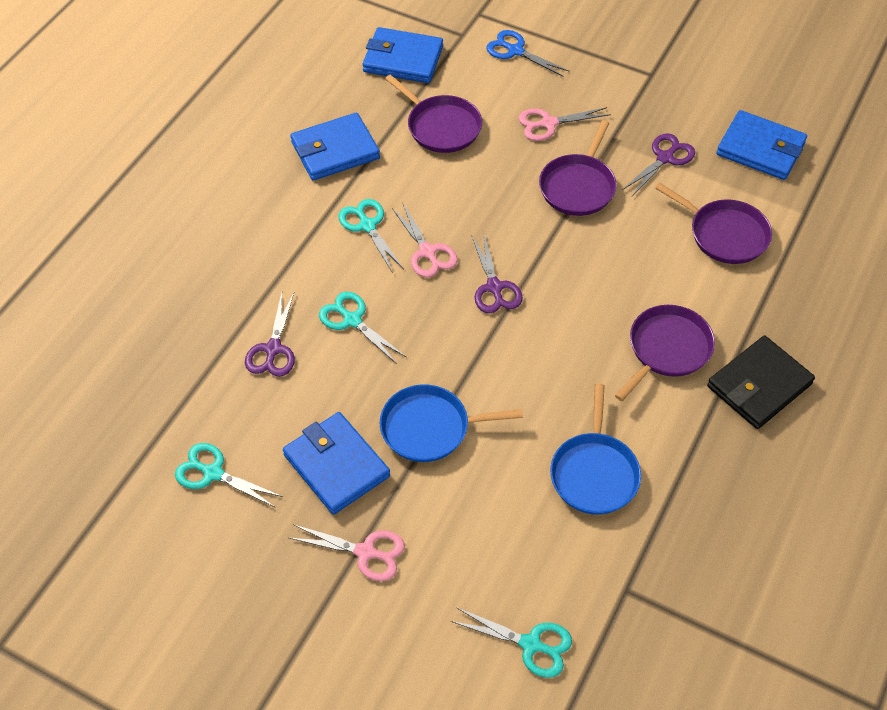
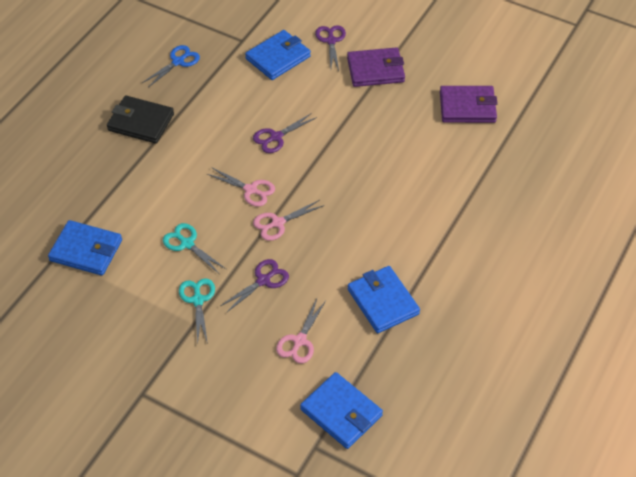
blue pan: [380,384,523,462] [550,383,641,515] = 2 -> none = 0
purple pan: [385,75,482,153] [539,120,617,216] [615,305,715,401] [655,183,772,264] = 4 -> none = 0
purple wallet: none = 0 -> [347,47,405,87] [440,86,498,123] = 2
turquoise scissors: [175,443,283,508] [319,292,406,364] [339,199,404,273] [451,607,572,678] = 4 -> [163,223,226,274] [179,278,215,344] = 2

